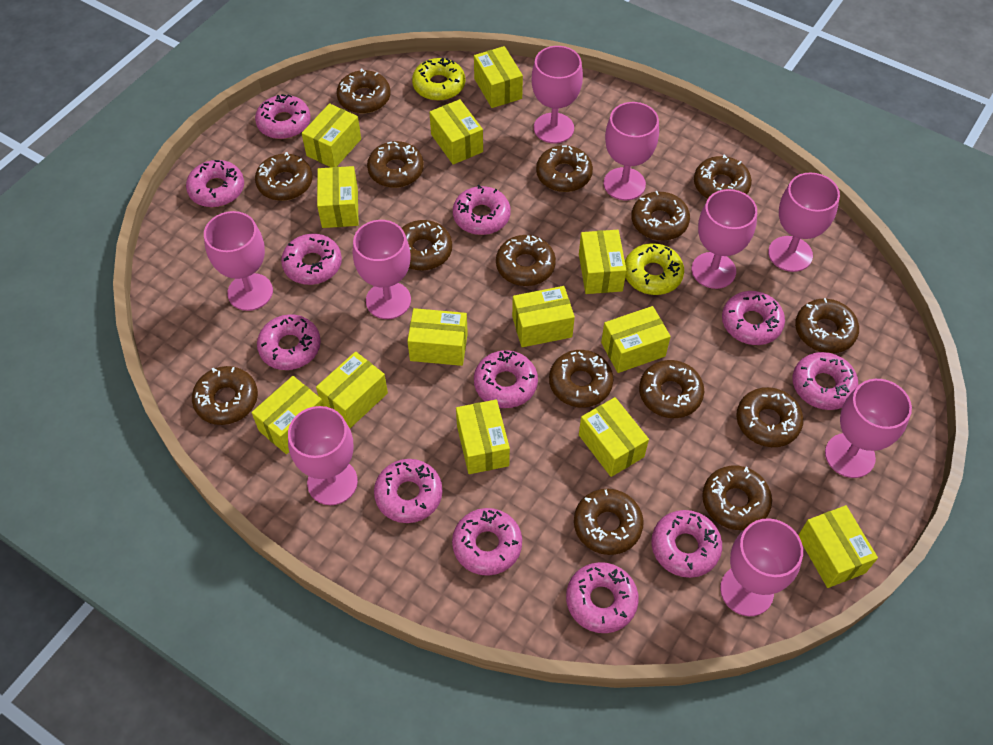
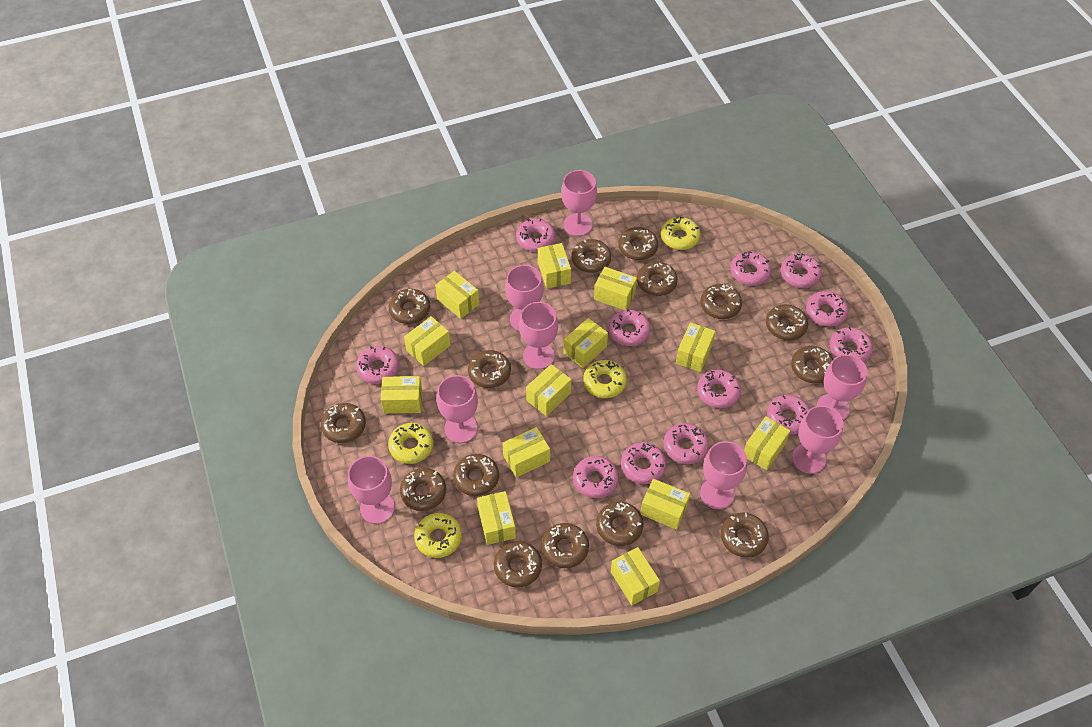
pink goblet: [204,211,273,311] [288,406,358,505] [353,220,411,319] [532,46,583,144] [604,102,659,200] [691,189,757,289] [720,518,803,616] [768,172,840,272] [825,379,912,478] = 9 -> [348,456,395,524] [437,375,478,443] [505,265,544,331] [519,302,558,369] [561,170,597,236] [700,441,747,509] [792,406,843,474] [817,354,868,420] = 8
yellow donut: [412,58,465,101] [625,243,684,295] = 2 -> [388,423,434,464] [414,513,462,558] [583,360,627,398] [661,217,700,250] = 4

